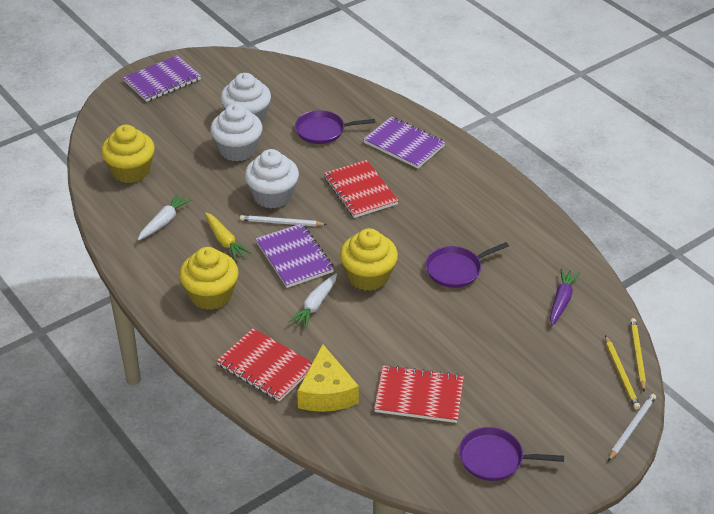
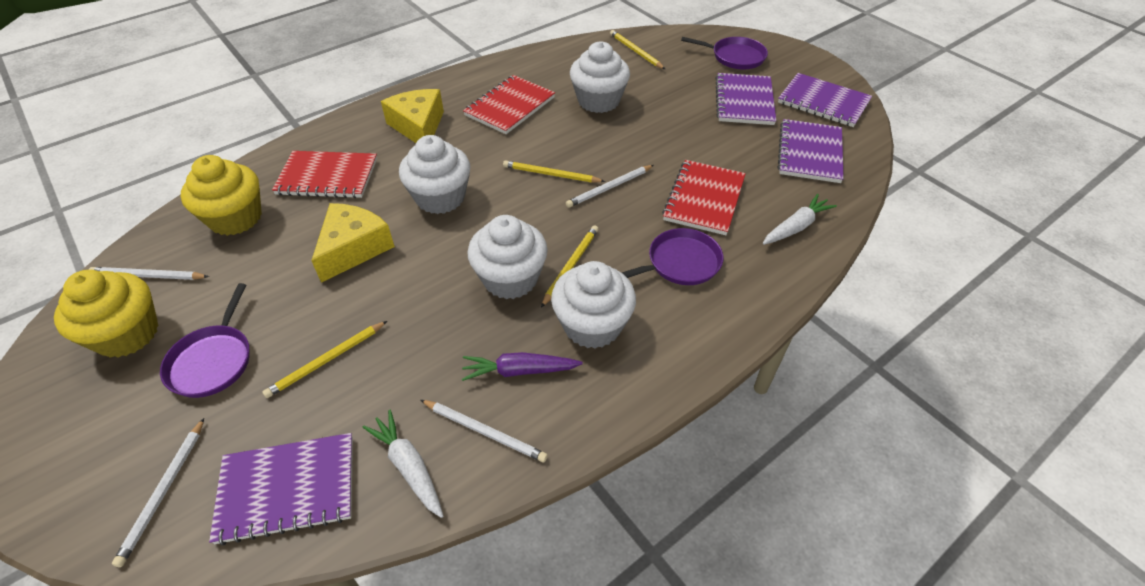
purple notebook: [123,55,201,102] [256,223,334,288] [363,117,446,169] = 3 -> [209,433,353,545] [715,73,776,125] [777,119,844,183] [778,73,872,127] = 4
white cupcake: [210,104,262,161] [220,73,271,123] [245,149,299,209] = 3 -> [399,135,471,214] [467,215,548,299] [551,261,636,349] [570,41,630,113] = 4
white pencil: [240,215,327,226] [608,394,656,461] = 2 -> [89,267,209,280] [112,418,204,567] [421,400,548,462] [566,165,654,208] = 4
yellow carrot: [205,212,251,261] = 1 -> none = 0
yellow cheese: [297,344,359,412] = 1 -> [311,203,395,283] [381,89,444,143] = 2
yellow cupcake: [101,125,155,183] [179,247,239,310] [340,228,398,291] = 3 -> [54,270,159,358] [181,155,262,236] = 2
yellow pencil: [605,335,640,410] [630,318,646,391] = 2 -> [263,321,387,398] [503,160,605,183] [541,225,598,307] [610,30,665,69] = 4

